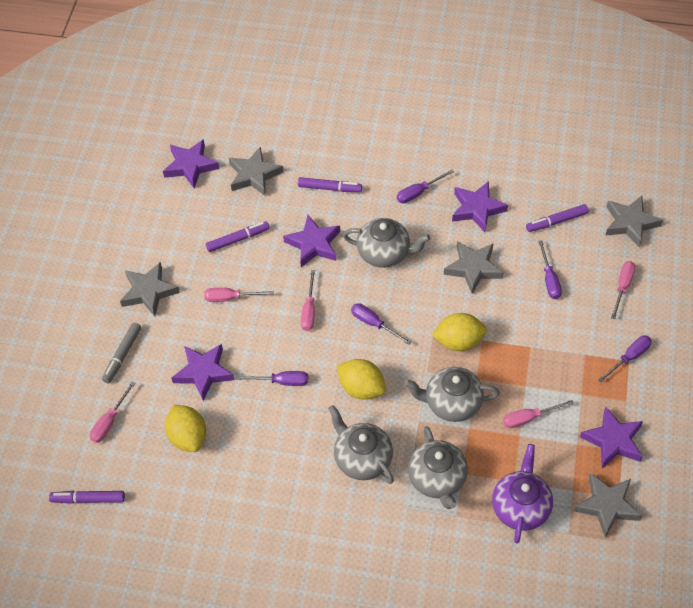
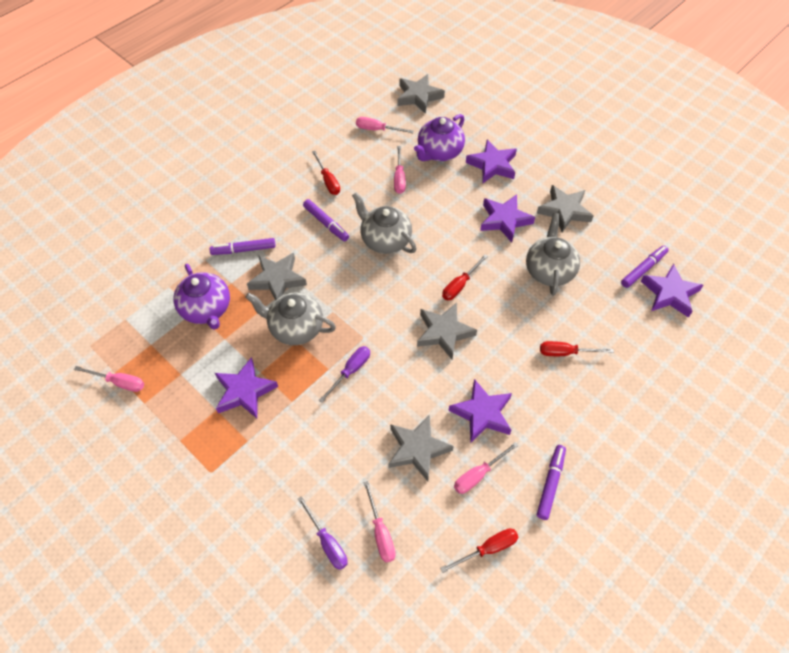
grey marker: [102,323,141,383] = 1 -> none = 0
grey teapot: [328,405,394,484] [343,218,430,268] [404,367,500,422] [408,426,468,509] = 4 -> [245,293,336,345] [352,192,417,254] [526,213,580,296] = 3
purple screwdriver: [236,371,308,386] [351,303,411,345] [397,169,454,203] [538,240,562,299] [598,336,652,382] = 5 -> [298,496,348,570] [319,346,370,403] = 2
purple teapot: [492,444,553,543] = 1 -> [174,264,230,330] [414,114,465,161] = 2
red screwdriver: none = 0 -> [312,151,340,195] [440,528,519,573] [442,254,488,300] [540,341,614,356] = 4
yellow lemon: [165,405,206,452] [337,359,386,400] [432,313,487,351] = 3 -> none = 0

